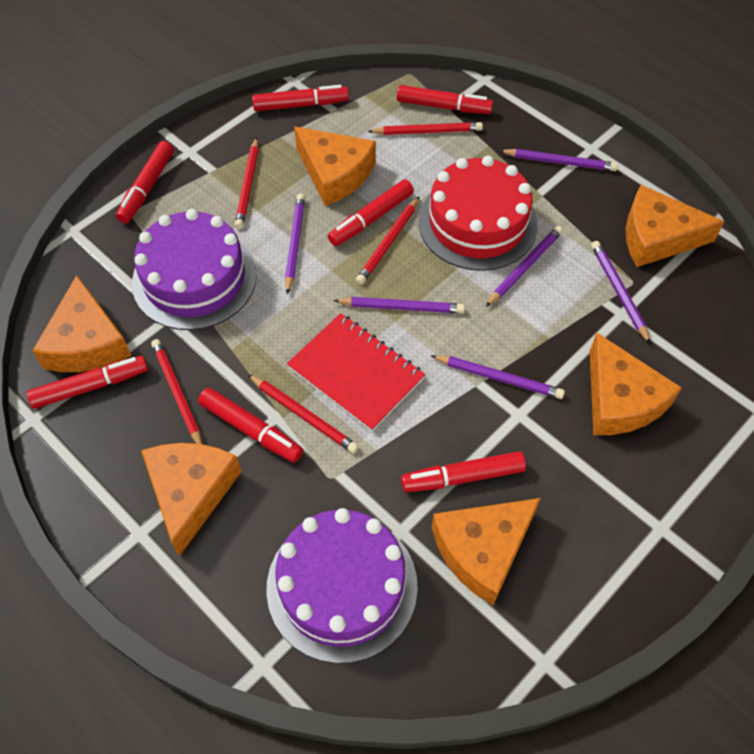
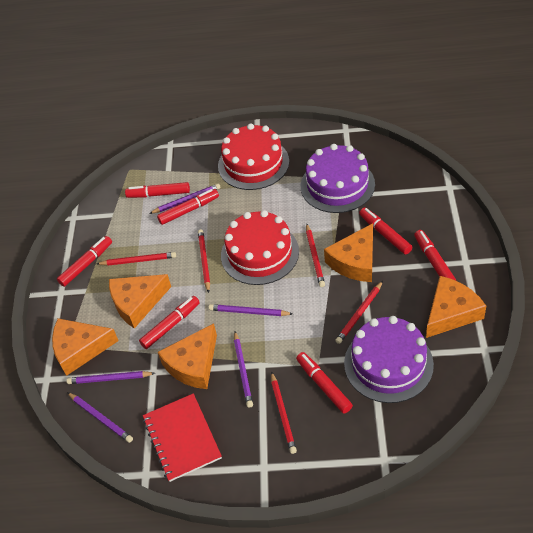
orange cheese: [32,275,131,372] [141,443,242,556] [294,126,376,206] [432,498,541,605] [590,333,682,435] [626,185,724,267] = 6 -> [52,318,119,376] [109,274,171,329] [158,323,217,389] [324,223,373,282] [426,276,486,338] = 5
purple pencil: [285,194,305,295] [333,297,465,313] [430,355,565,399] [485,226,563,307] [499,149,618,171] [591,241,651,344] = 6 -> [67,371,155,384] [67,392,133,443] [149,184,221,214] [209,304,293,316] [234,331,253,408] = 5
red cake: [419,156,538,271] = 1 -> [218,123,289,190] [221,210,299,285] = 2

